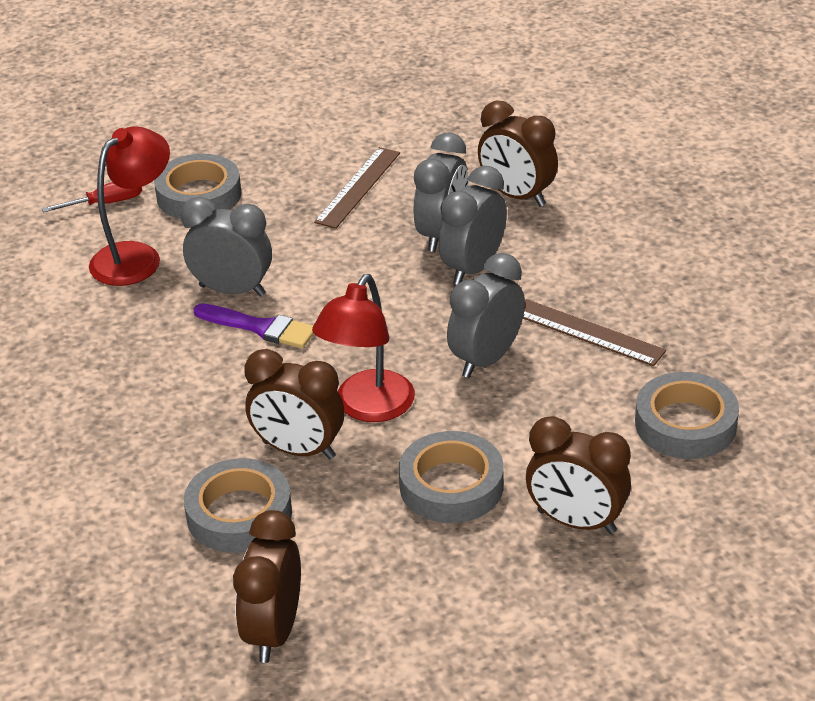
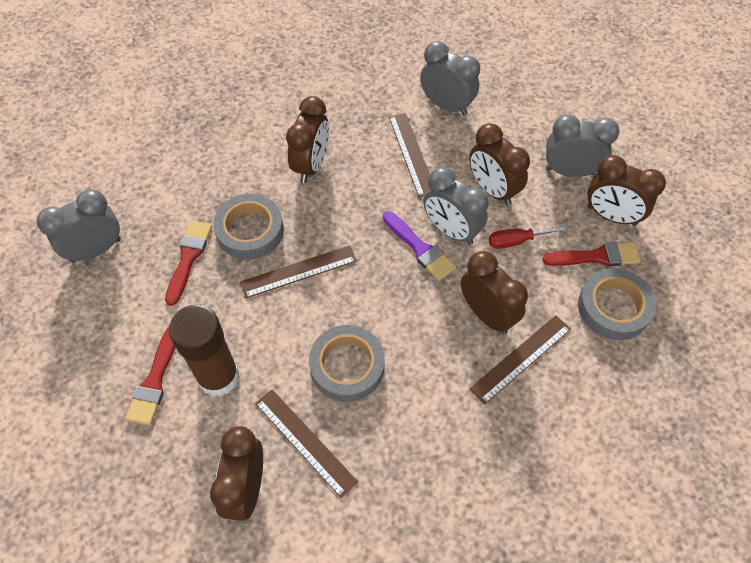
brown clock: [233,510,301,663] [244,349,344,459] [478,100,558,207] [526,416,631,534] = 4 -> [210,426,263,521] [286,96,329,183] [461,251,528,334] [469,123,530,206] [587,155,666,226] = 5
brown glue stick: none = 0 -> [169,305,239,396] = 1
brown ruler: [314,147,400,229] [523,299,666,366] = 2 -> [240,245,357,298] [255,389,358,498] [389,113,430,198] [469,315,571,405] = 4
grey tape: [154,154,241,219] [184,458,292,553] [399,431,504,523] [635,372,739,459] = 4 -> [213,194,284,260] [309,325,385,402] [578,268,656,340] = 3
red brush: none = 0 -> [126,327,175,425] [165,221,212,306] [542,242,641,266] = 3
red lamp: [89,126,170,286] [312,274,415,422] = 2 -> none = 0

